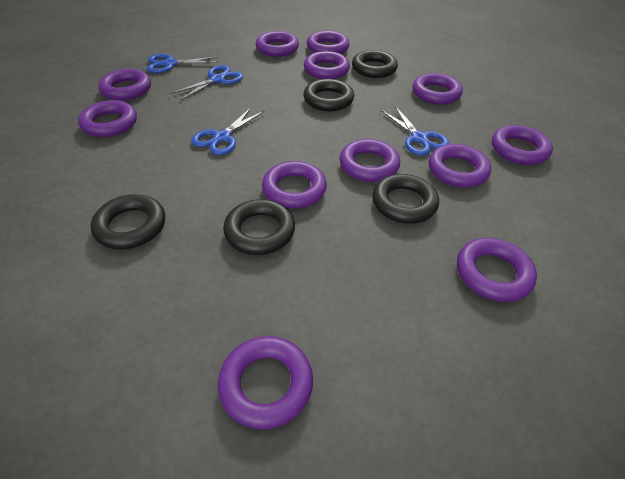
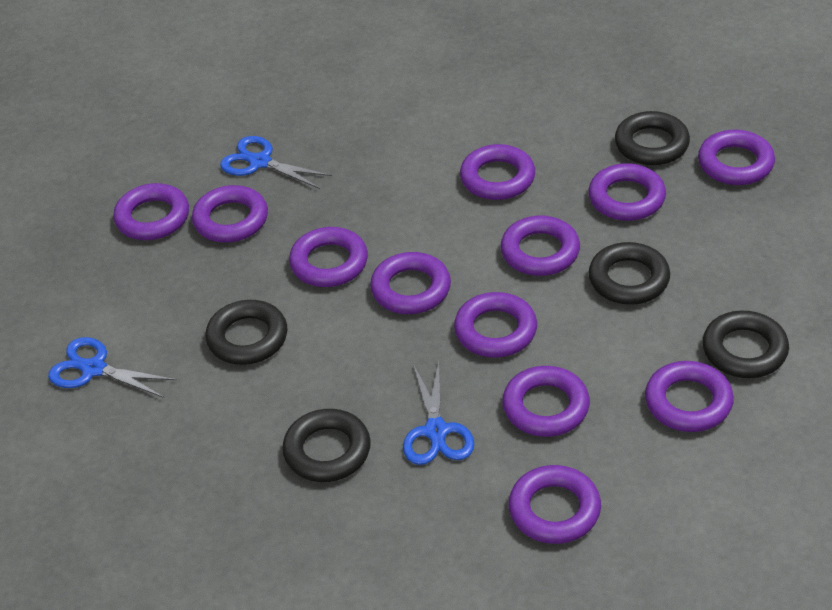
blue scissors: [147,54,219,73] [170,65,243,101] [191,108,265,155] [381,106,450,156] = 4 -> [48,337,177,398] [220,136,332,189] [403,361,474,465] = 3

